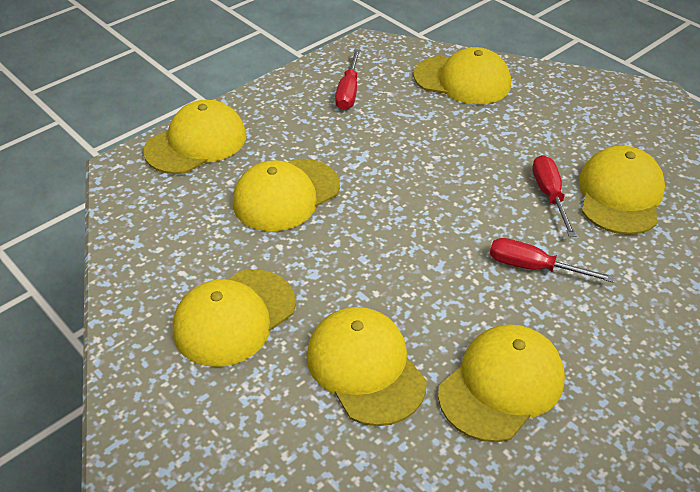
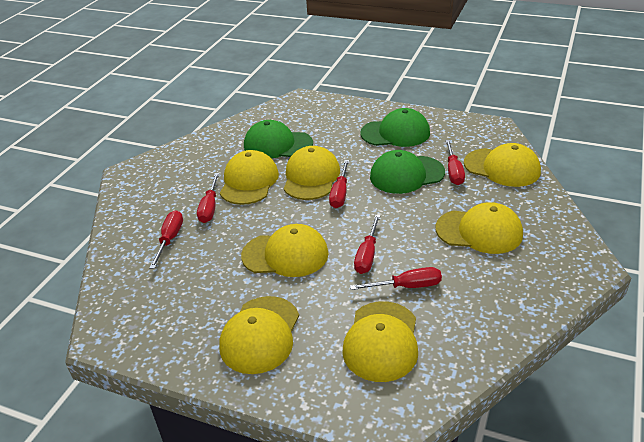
green cap: none = 0 -> [244,120,313,158] [360,108,430,147] [370,150,445,194] = 3
red screwdriver: [335,49,360,110] [490,238,615,283] [532,155,576,237] = 3 -> [149,210,183,269] [197,173,219,223] [329,160,349,208] [350,267,442,290] [354,215,380,274] [446,140,465,185] = 6

